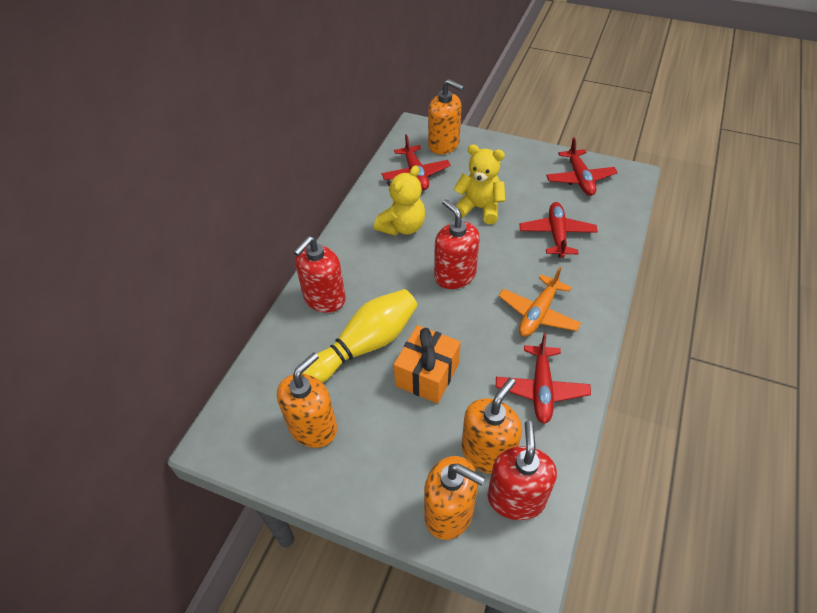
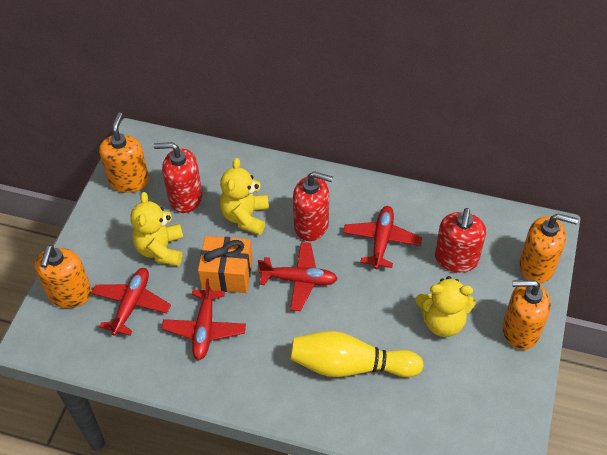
orange plane: [498,267,581,337] = 1 -> none = 0
yellow teddy bear: [374,166,425,236] [454,144,505,224] = 2 -> [130,192,183,266] [220,158,269,235] [415,276,476,337] = 3

